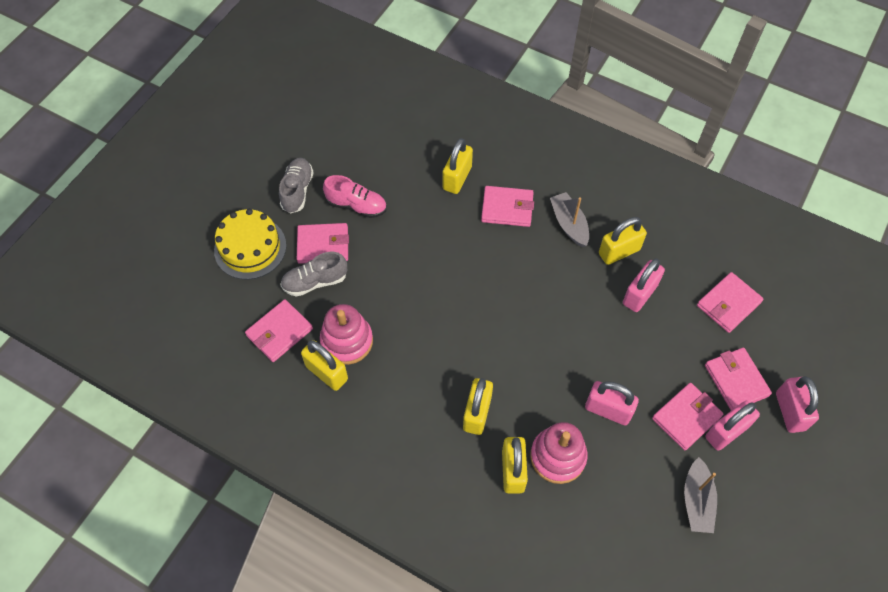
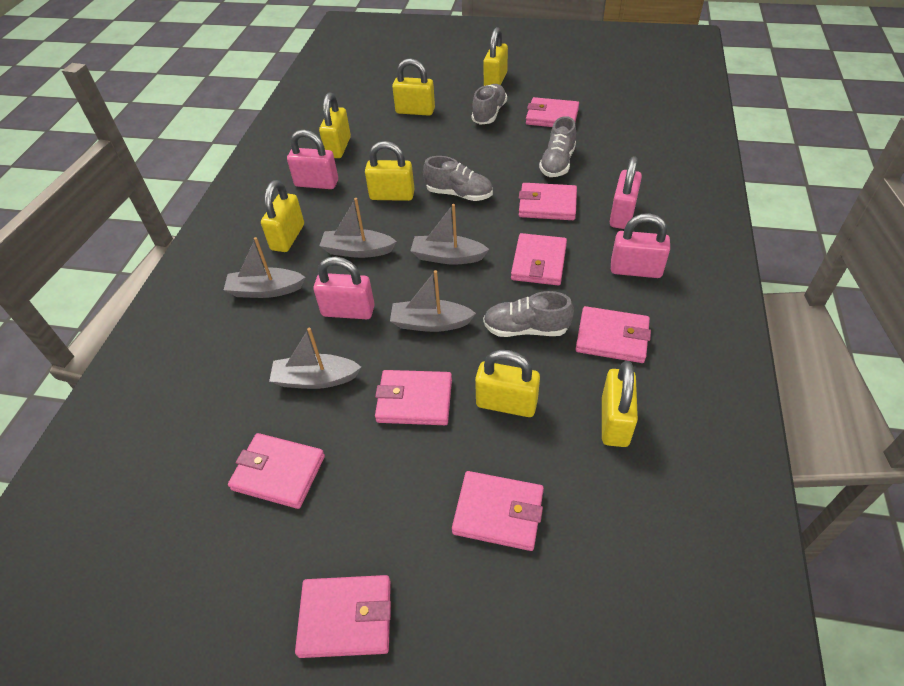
grey boat: [550,192,589,247] [684,457,717,533] = 2 -> [224,237,305,298] [269,328,361,389] [319,198,397,258] [390,270,476,332] [411,204,489,264] = 5
grey shoe: [279,158,314,214] [280,252,347,297] = 2 -> [423,156,493,201] [472,84,507,125] [483,291,574,337] [539,116,576,177] = 4
pink shoe: [323,175,387,218] = 1 -> none = 0
pink stacking toy: [320,304,373,365] [530,422,588,484] = 2 -> none = 0
pink wallet: [245,299,313,362] [297,223,349,264] [481,186,534,227] [652,383,723,450] [697,272,764,333] [705,347,772,411] = 6 -> [228,433,325,509] [295,575,391,658] [375,370,452,425] [452,471,544,551] [511,233,567,285] [519,183,577,220] [526,97,579,127] [576,306,651,363] = 8
yellow cake: [214,209,286,280] = 1 -> none = 0
yellow padlock: [301,340,348,391] [443,138,473,194] [463,378,493,435] [502,437,528,494] [599,217,647,265] = 5 -> [261,180,304,252] [319,93,351,158] [365,141,414,201] [392,58,435,116] [475,350,540,417] [484,27,508,86] [602,361,638,447] = 7

